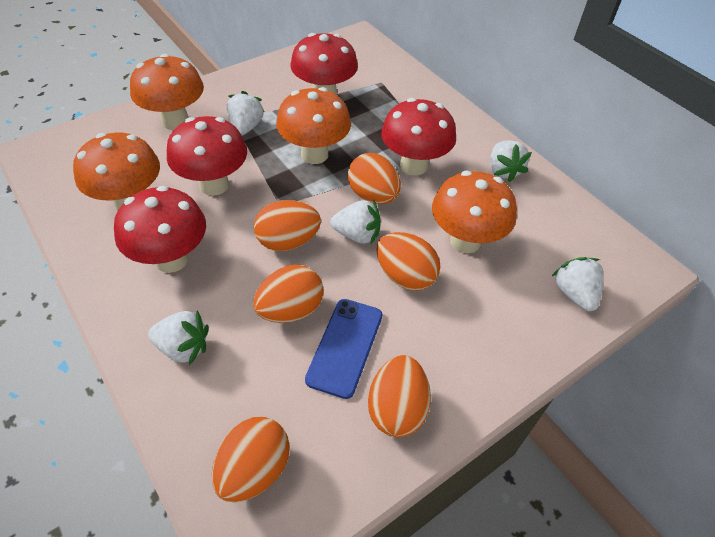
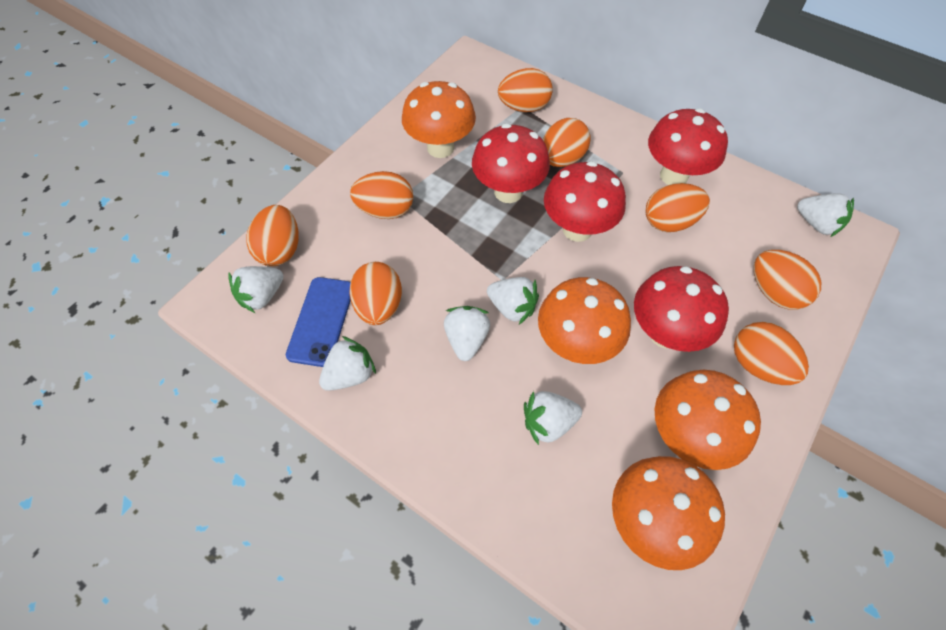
orange egg: [212,417,290,502] [253,265,324,323] [254,200,321,251] [348,153,401,204] [368,355,431,438] [376,232,441,291] = 6 -> [246,205,298,266] [349,262,402,325] [350,171,413,219] [498,68,553,112] [543,118,590,167] [646,183,710,232] [734,322,809,385] [754,250,821,310] = 8
white strawberry: [148,310,209,365] [226,91,264,136] [330,199,381,244] [490,140,532,182] [552,257,603,312] = 5 -> [228,266,284,313] [319,336,376,391] [444,306,490,361] [487,277,539,325] [524,391,582,445] [797,193,854,237] = 6

